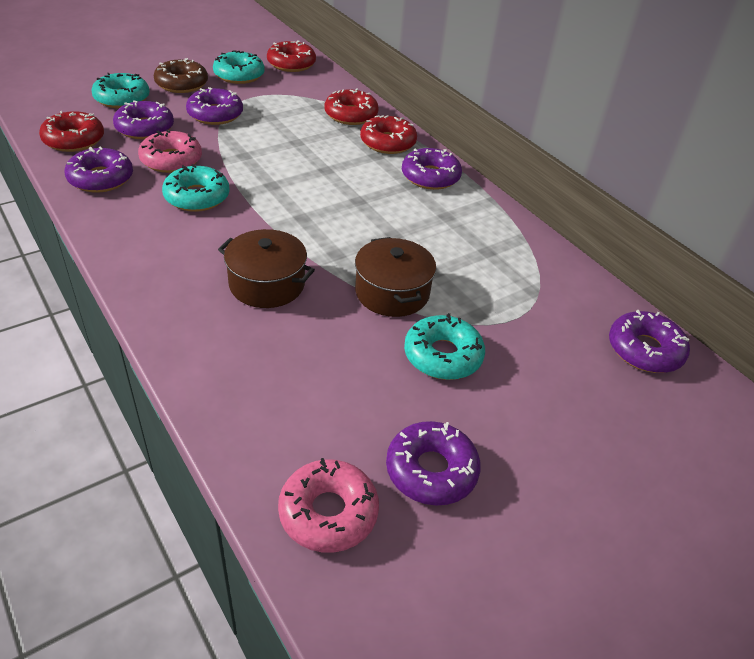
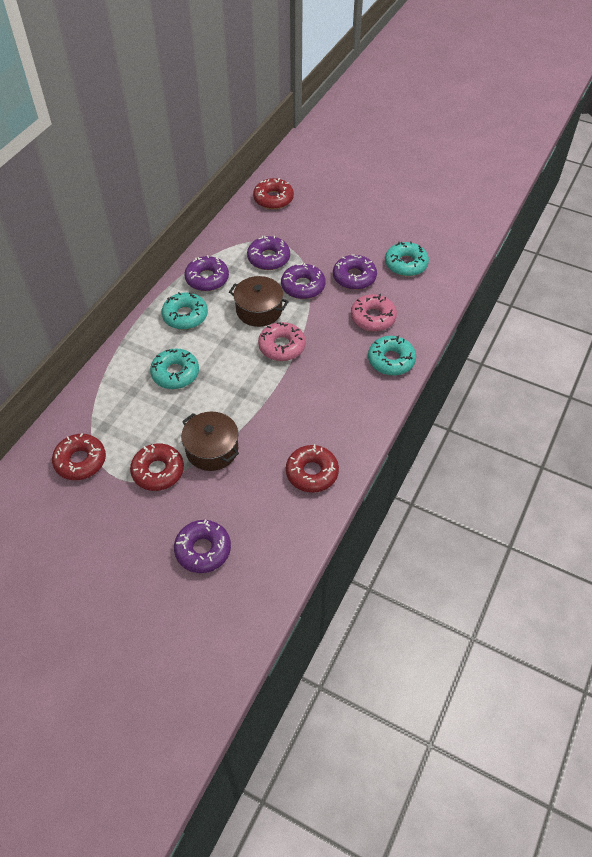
brown donut: [154,58,208,93] = 1 -> none = 0
purple donut: [65,146,133,192] [113,100,174,139] [186,87,243,125] [386,421,481,506] [402,148,462,190] [609,310,690,373] = 6 -> [174,520,231,573] [184,255,229,291] [247,236,290,270] [281,262,325,299] [333,255,377,290] = 5

